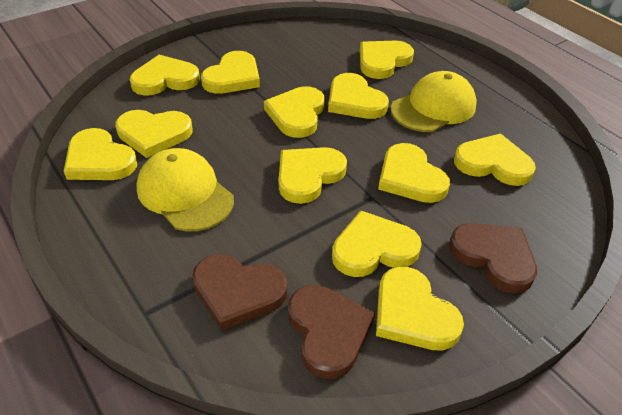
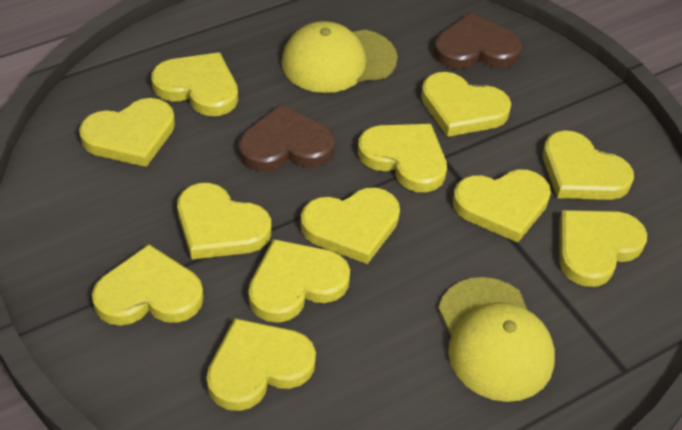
brown heart: [192,254,287,331] [288,285,375,379] [449,223,537,293] = 3 -> [239,104,335,172] [434,12,522,69] = 2

